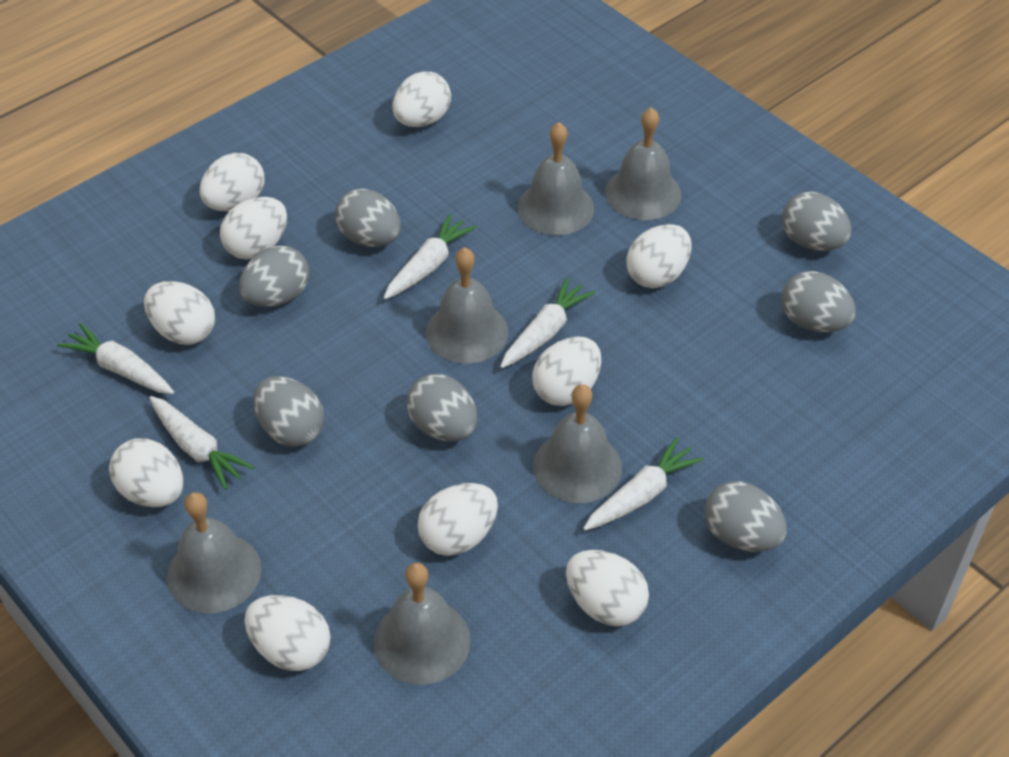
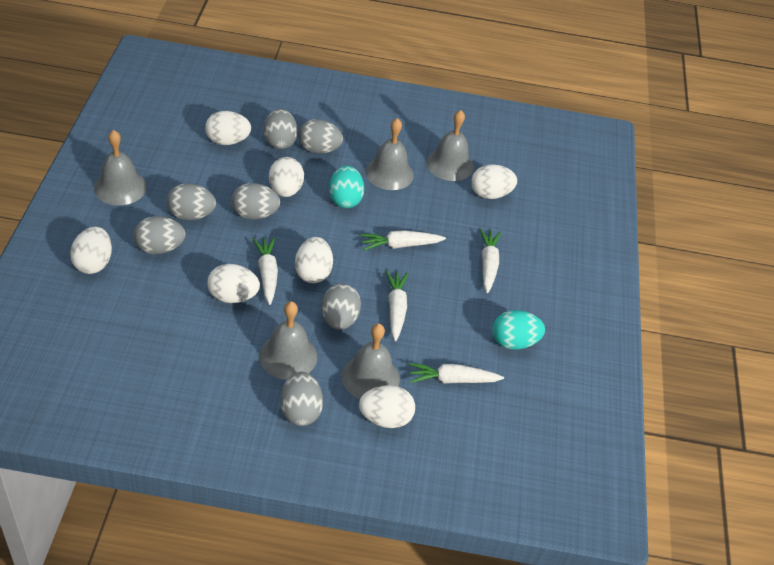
grey bell: [167,492,262,613] [374,563,471,685] [426,247,508,364] [517,122,594,235] [533,384,622,503] [605,107,681,220] = 6 -> [94,130,147,205] [259,301,317,380] [342,324,400,399] [366,118,414,190] [426,110,474,181] = 5
turquoise egg: none = 0 -> [329,166,364,208] [492,310,545,350] = 2
white egg: [109,438,183,507] [144,281,215,345] [200,153,265,211] [220,197,287,260] [245,595,330,671] [393,71,451,127] [417,483,498,556] [532,337,601,406] [566,550,649,626] [626,224,692,288] = 10 -> [70,227,112,274] [205,111,251,145] [207,264,260,303] [269,157,304,197] [295,237,333,283] [359,385,415,428] [471,165,517,199] = 7

